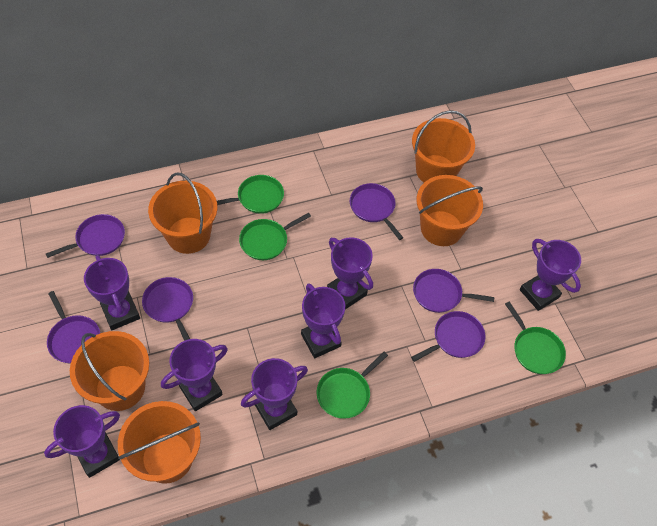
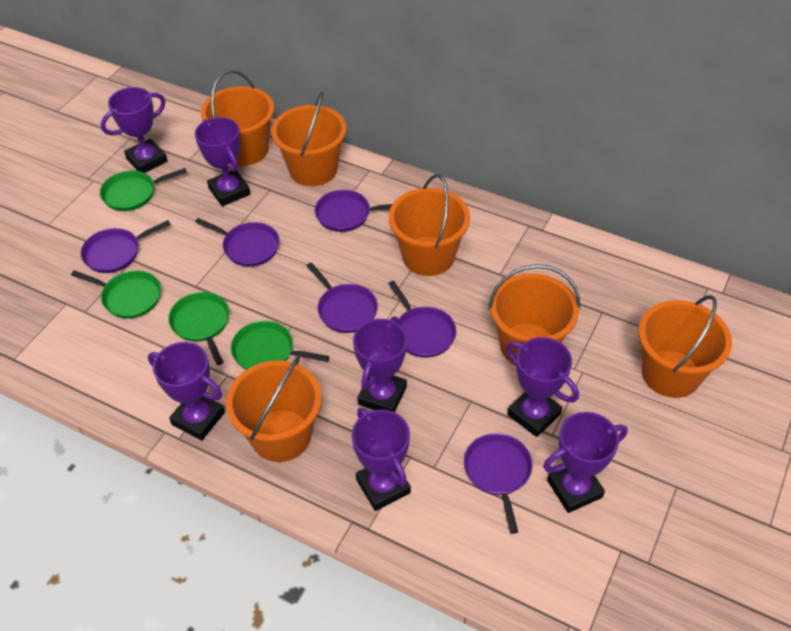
orange bucket: [70,331,149,411] [118,401,201,484] [148,173,218,254] [412,110,475,183] [417,175,483,246] = 5 -> [201,70,274,166] [226,356,322,462] [271,92,346,186] [389,174,470,276] [488,264,580,365] [639,295,732,398] = 6

